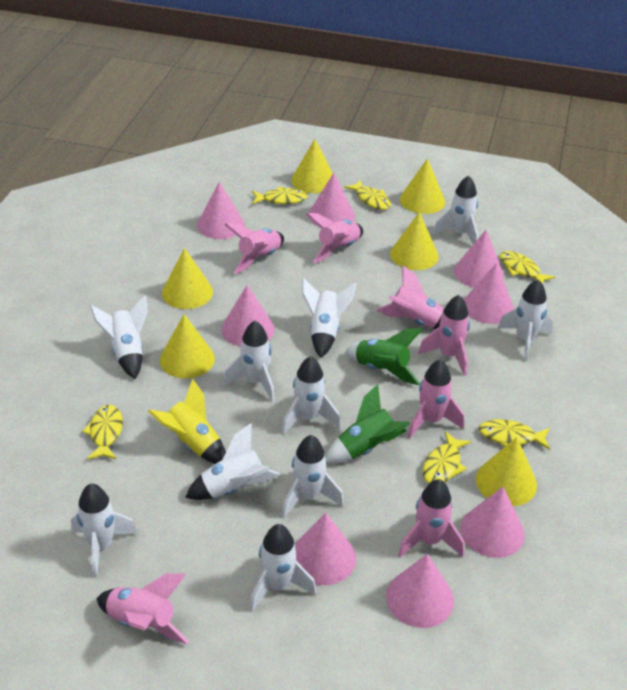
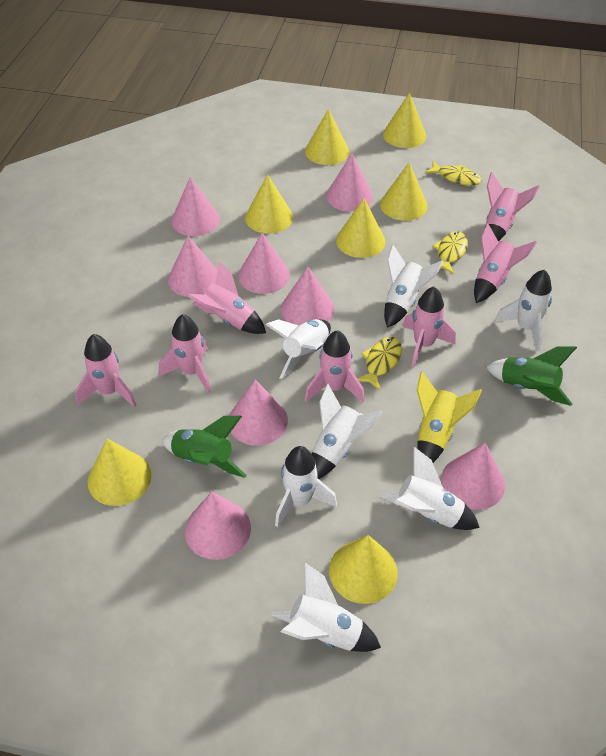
white rocket: [71,484,137,578] [90,295,148,379] [185,423,280,500] [223,321,275,402] [250,524,316,611] [282,356,340,434] [282,435,344,518] [302,278,357,358] [433,176,478,244] [498,279,553,361] = 10 -> [266,319,331,379] [271,562,381,652] [275,446,337,528] [312,384,383,479] [379,447,480,530] [384,244,444,328] [495,269,552,352] = 7
yellow cone: [160,314,215,378] [162,248,213,309] [291,139,333,193] [390,212,439,270] [400,158,445,214] [476,437,537,506] = 6 -> [87,439,152,506] [245,174,293,233] [305,109,349,165] [329,535,398,604] [336,198,386,258] [380,163,428,221] [383,93,426,148] = 7
yellow fish: [82,405,123,460] [252,186,308,205] [344,180,391,210] [422,431,471,484] [479,419,550,450] [500,251,555,283] = 6 -> [357,337,402,390] [425,161,482,186] [432,231,468,275] = 3

